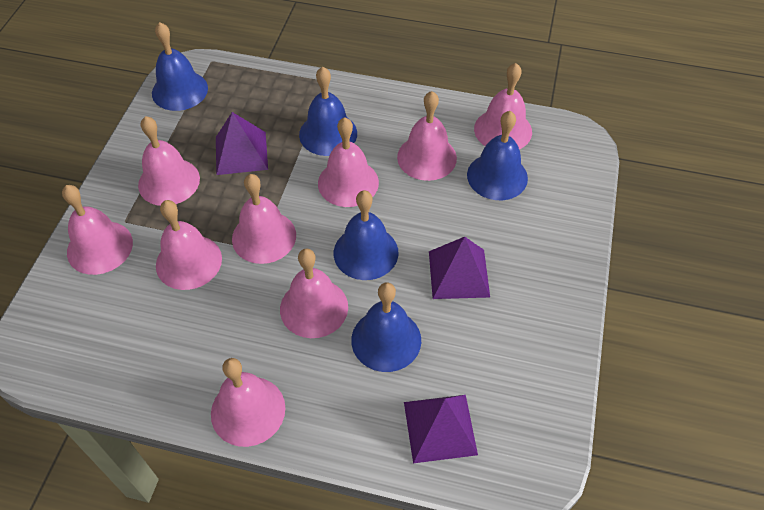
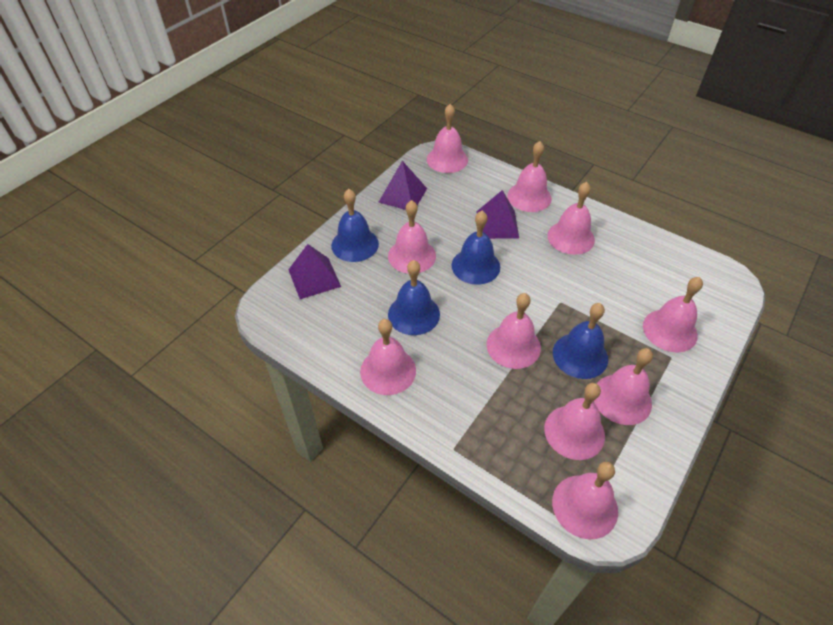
blue bell: [152,22,208,111] [299,67,357,156] [334,190,399,280] [351,282,421,372] [467,111,528,200] = 5 -> [331,189,379,262] [388,260,440,335] [452,211,500,285] [553,303,608,379] = 4
pink bell: [62,185,133,275] [138,116,200,206] [156,200,222,290] [211,358,285,447] [232,174,296,264] [280,248,348,338] [318,117,379,207] [397,91,457,181] [474,63,532,149] = 9 -> [360,319,416,395] [388,200,436,274] [427,104,468,173] [486,293,541,369] [507,141,552,212] [544,383,605,460] [547,182,595,255] [552,462,618,539] [594,348,653,425] [643,277,703,353] = 10

